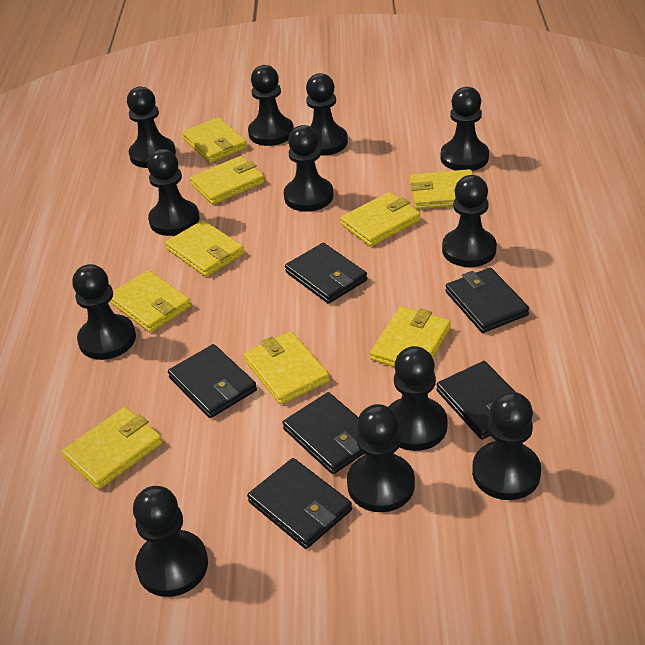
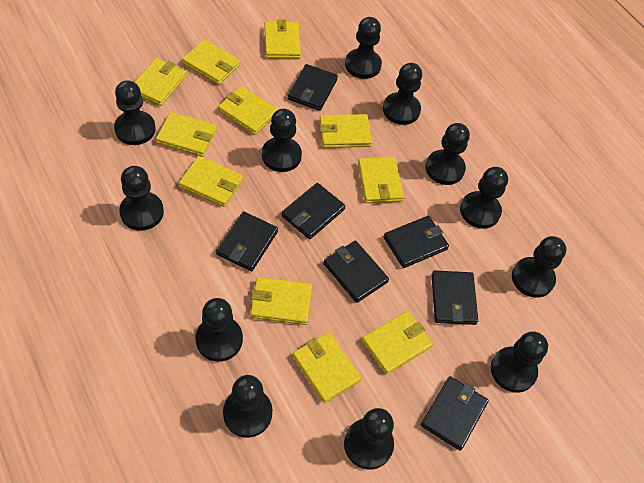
black wallet: [168,344,257,418] [247,458,352,549] [282,392,364,474] [285,243,367,304] [437,361,516,440] [445,268,529,333] = 6 -> [216,211,278,271] [282,183,345,239] [288,64,338,111] [323,241,389,303] [384,216,449,268] [421,376,489,451] [432,270,478,325] = 7
yellow wallet: [62,407,162,489] [110,270,191,333] [165,220,244,277] [182,117,247,163] [190,156,265,205] [244,331,329,405] [340,192,420,246] [370,306,451,367] [410,169,473,209] = 9 -> [134,58,187,106] [156,112,217,157] [179,156,243,207] [182,40,240,85] [218,86,278,135] [250,277,312,325] [264,19,301,59] [292,332,362,403] [319,114,372,148] [358,157,404,203] [362,311,433,375] = 11

